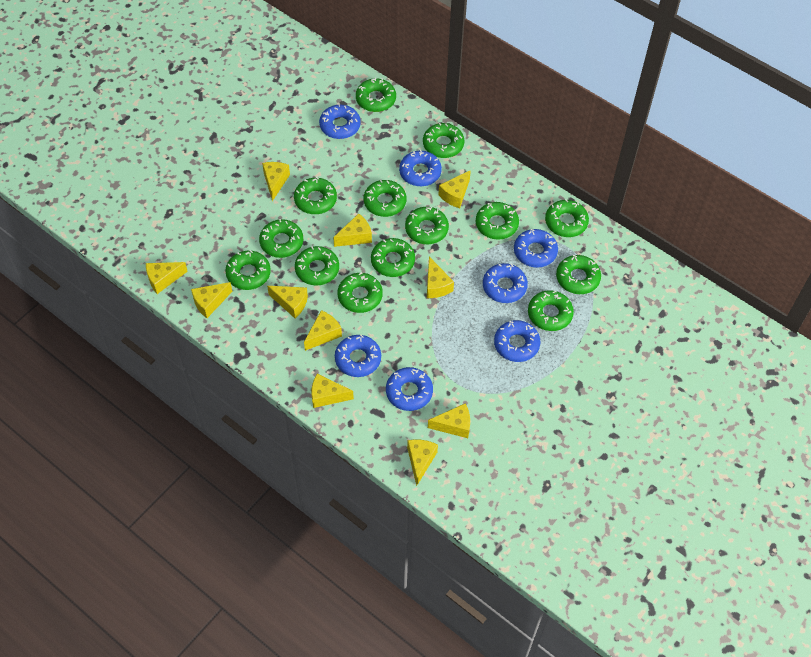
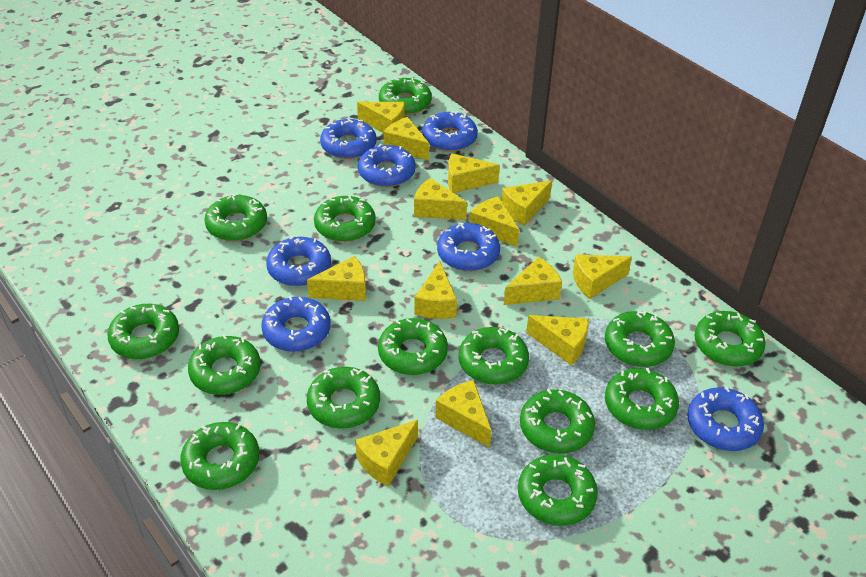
yellow cheese: [146,262,188,294] [191,282,232,318] [262,162,290,201] [267,286,308,318] [304,310,342,351] [311,374,354,408] [333,214,372,247] [407,440,438,486] [427,257,454,298] [428,404,470,438] [439,170,471,208] = 11 -> [307,256,366,301] [355,420,418,487] [357,102,405,133] [383,117,429,160] [414,178,467,220] [415,261,457,319] [435,380,492,448] [448,153,500,193] [470,196,519,247] [501,180,552,226] [504,257,562,305] [526,315,589,366] [573,254,632,299] = 13

